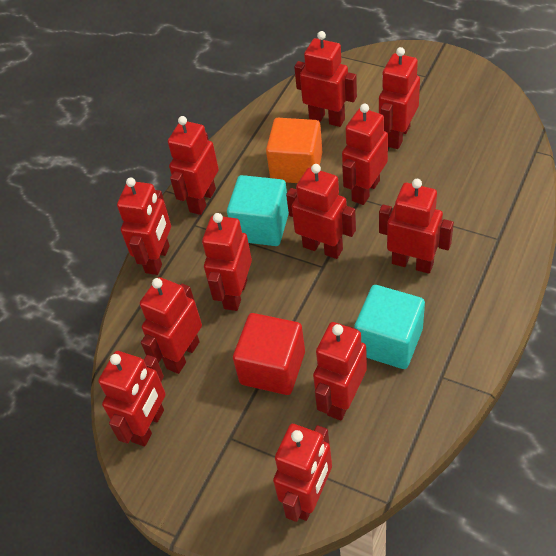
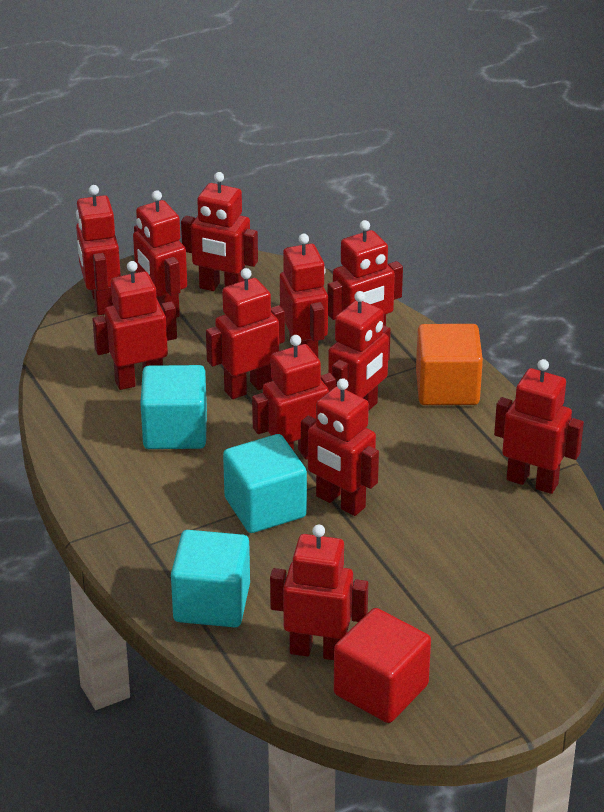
turquoise cube: [227,175,289,246] [354,285,425,369] = 2 -> [140,365,207,449] [171,530,250,628] [223,434,307,533] = 3

